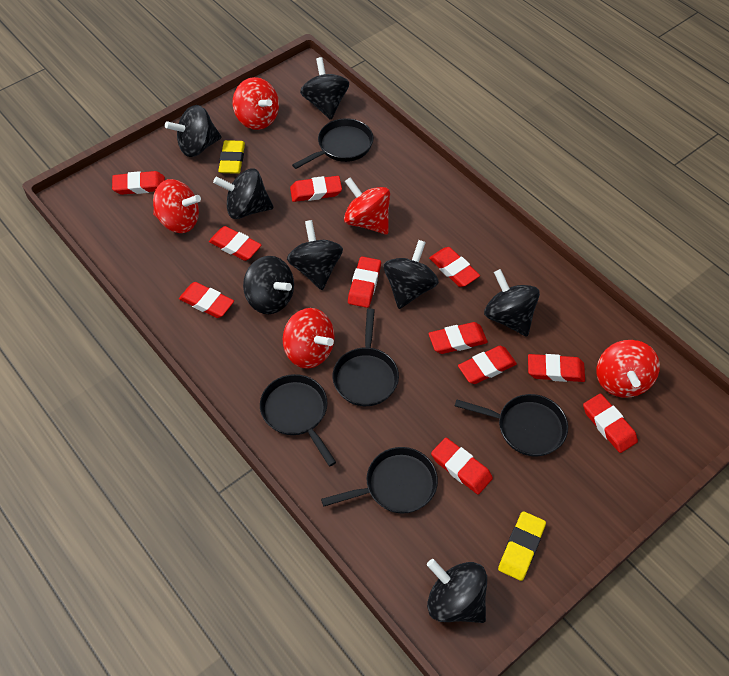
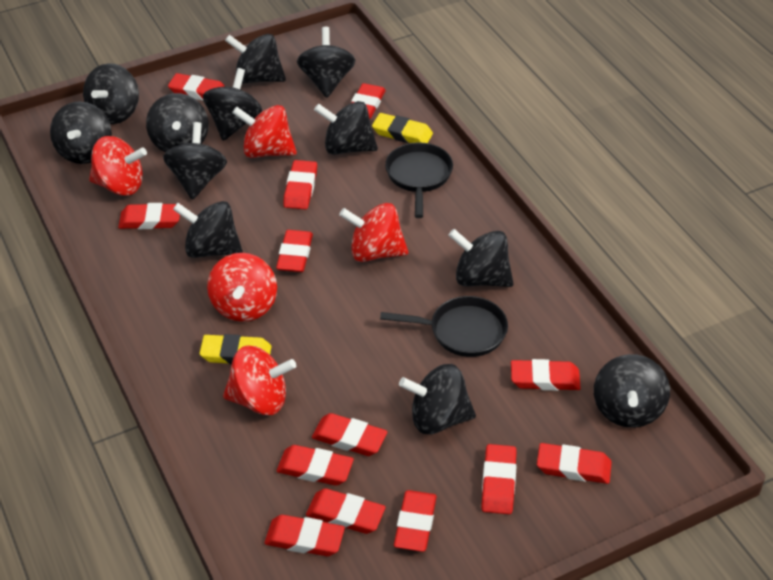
black pan: [260,374,336,466] [292,118,373,169] [321,447,438,513] [333,309,399,406] [455,394,568,456] = 5 -> [380,296,508,357] [385,142,453,218] = 2
black spinning top: [165,105,222,157] [213,168,274,219] [243,256,294,314] [287,220,343,290] [300,57,349,120] [383,240,439,309] [427,559,487,623] [484,269,540,337] = 8 -> [50,101,112,164] [83,63,139,124] [146,93,208,152] [163,122,227,200] [173,201,243,258] [203,68,262,141] [225,34,286,83] [297,27,356,98] [314,101,378,155] [399,364,476,434] [449,229,514,287] [594,354,670,428] = 12
red eraser: [112,171,165,195] [179,282,234,318] [209,226,262,261] [290,176,342,202] [348,256,381,308] [428,322,488,354] [429,247,480,287] [431,438,493,495] [458,346,517,384] [528,354,585,382] [583,393,638,453] = 11 -> [118,203,180,229] [168,73,226,100] [264,515,345,556] [276,230,313,272] [277,445,354,486] [283,160,317,209] [306,488,386,534] [312,413,388,456] [351,83,386,119] [394,490,437,552] [481,444,517,514] [511,359,581,391] [537,443,612,484] = 13

